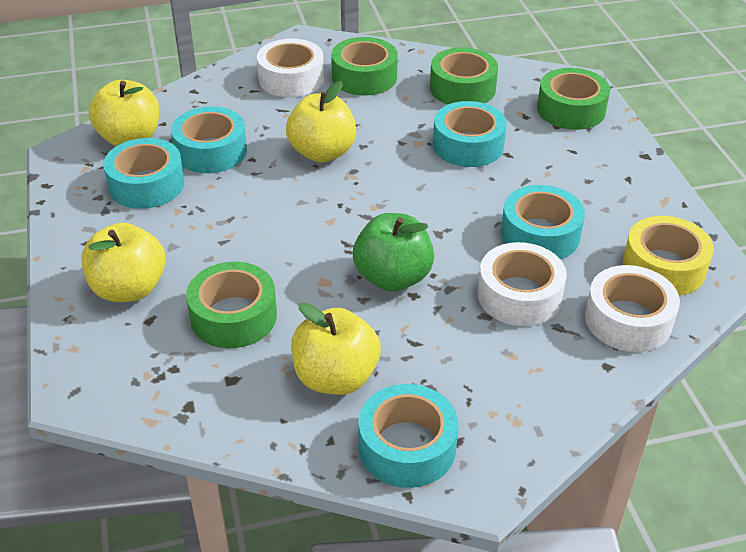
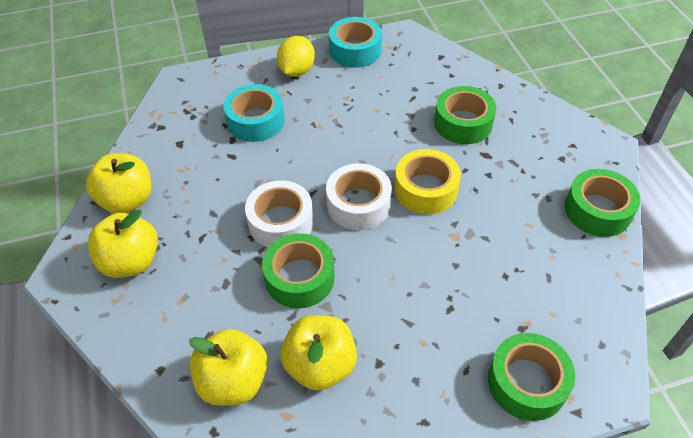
green apple: [353,213,434,292] = 1 -> none = 0
turquoise tape: [103,138,184,209] [171,106,247,173] [359,384,458,488] [433,101,507,167] [501,185,585,259] = 5 -> [224,84,285,142] [329,17,382,68] = 2
white tape: [257,39,324,97] [478,242,567,326] [585,265,680,352] = 3 -> [245,180,314,248] [326,163,392,230] = 2
yellow lemon: none = 0 -> [277,36,315,77] = 1

